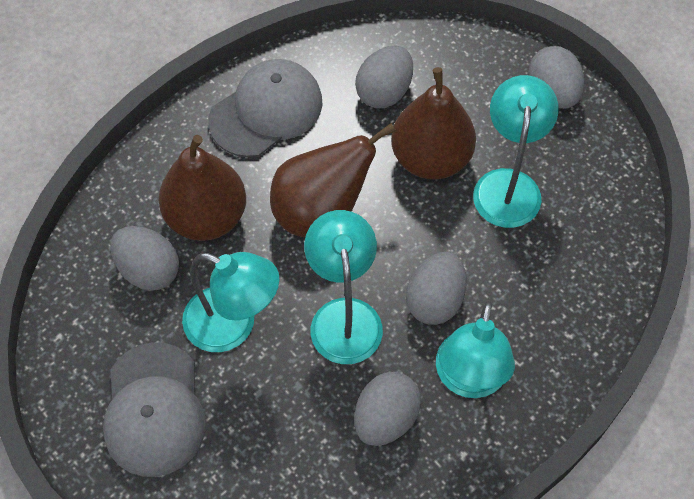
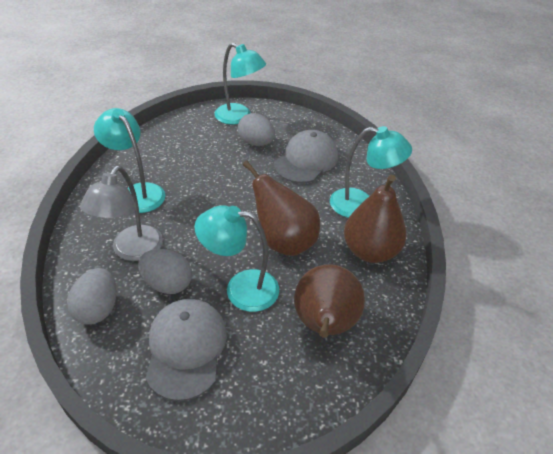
grey egg: [110,226,179,291] [354,372,421,446] [355,46,413,108] [406,252,467,325] [528,46,584,109] = 5 -> [67,268,117,325] [138,249,192,294] [238,113,275,146] = 3
grey lamp: none = 0 -> [80,166,163,261] = 1

